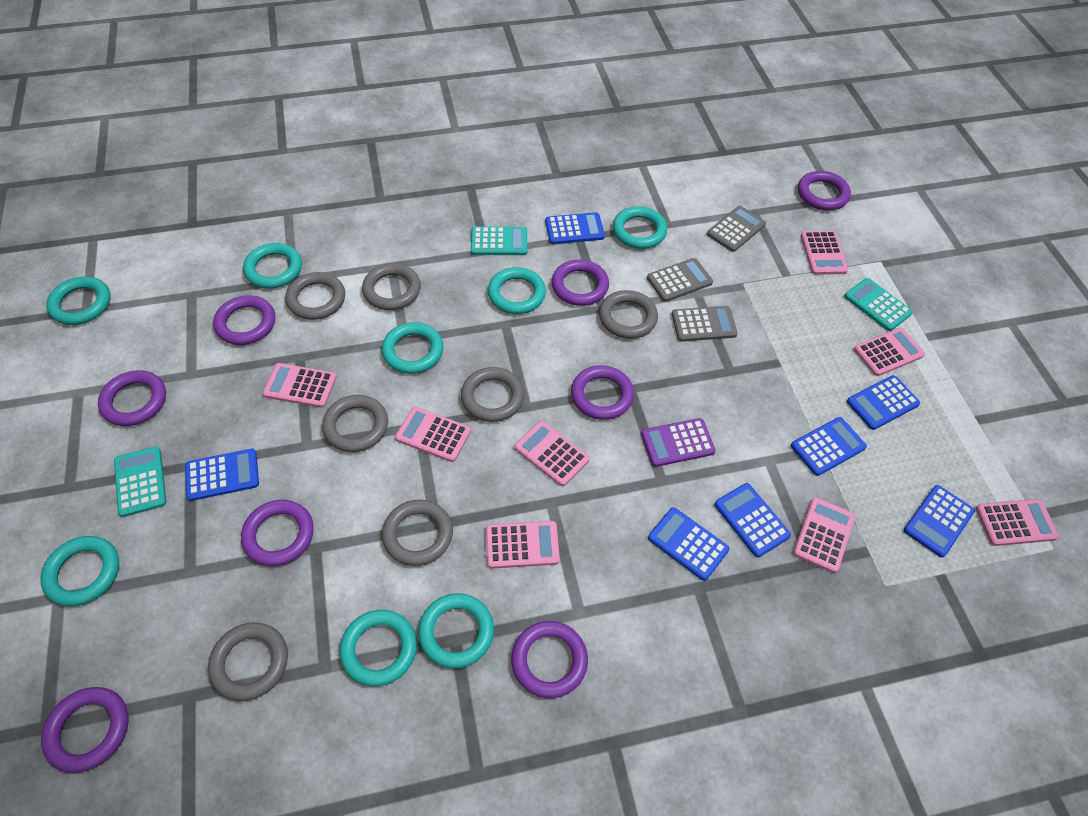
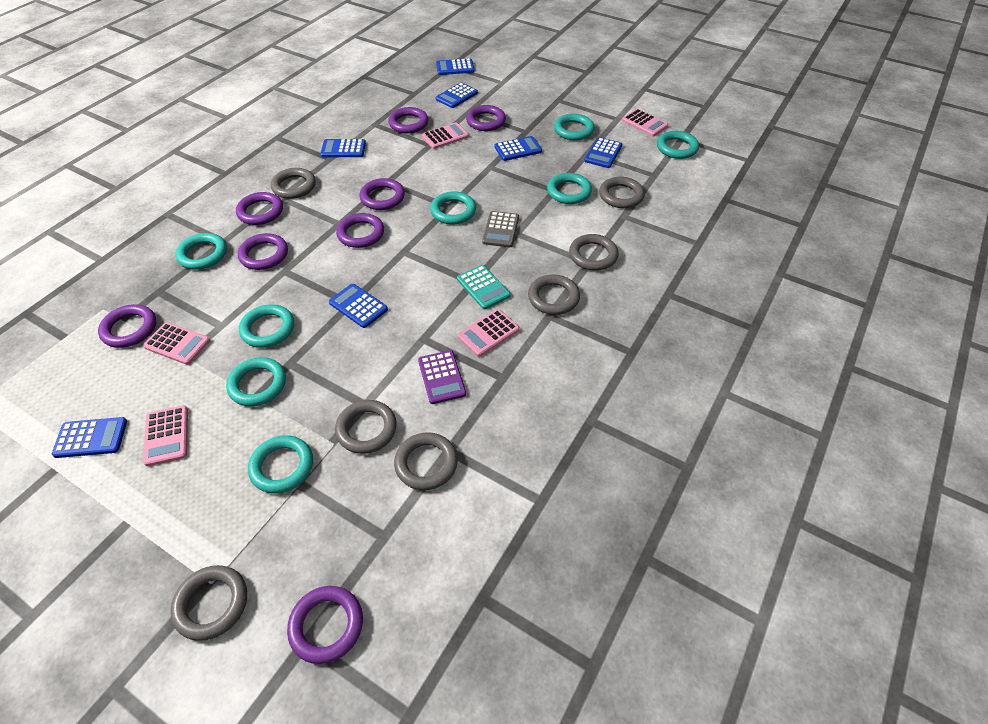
grey calculator: [647,258,713,302] [672,306,738,342] [707,206,766,252] = 3 -> [482,211,519,247] = 1
pink calculator: [263,363,337,408] [395,407,471,462] [486,521,560,569] [515,421,590,486] [793,497,855,573] [801,231,848,275] [854,328,925,376] [976,499,1059,546] = 8 -> [143,322,210,365] [143,405,188,466] [422,122,469,149] [458,309,520,357] [622,109,668,136] = 5
turquoise calculator: [114,446,166,517] [471,226,527,255] [844,278,913,331] = 3 -> [457,265,511,309] = 1

